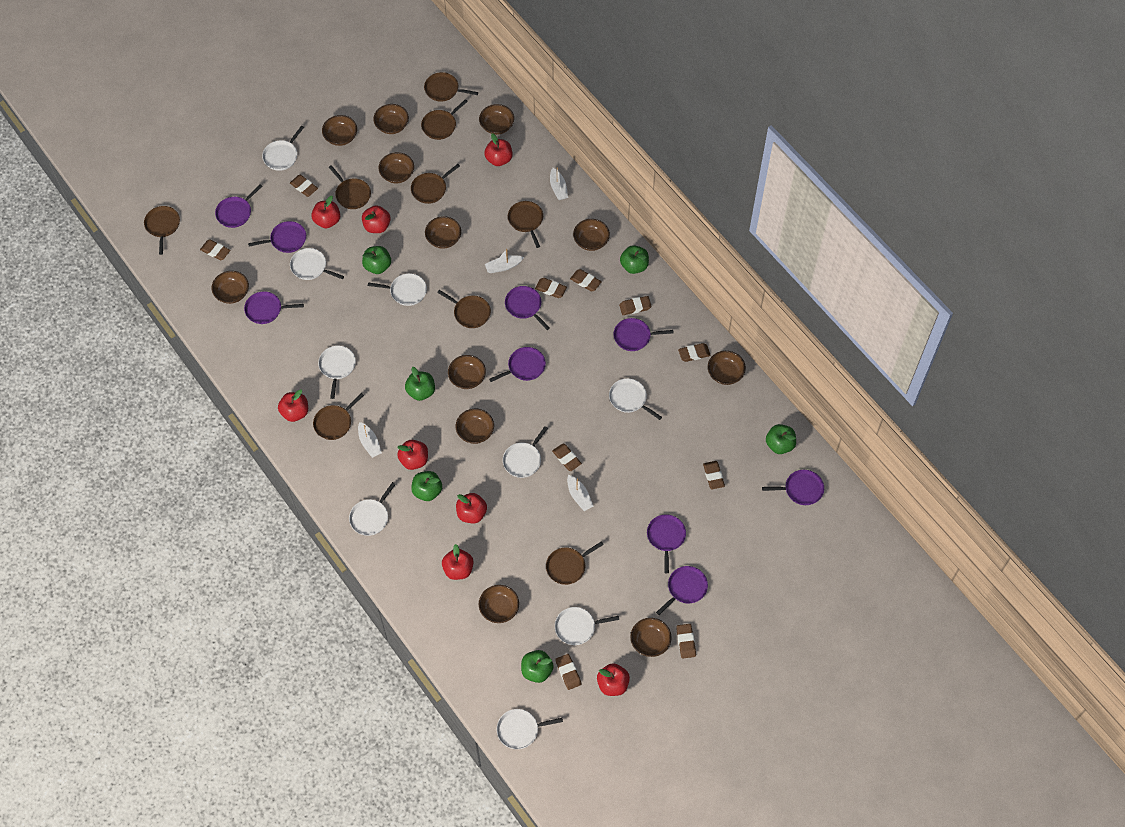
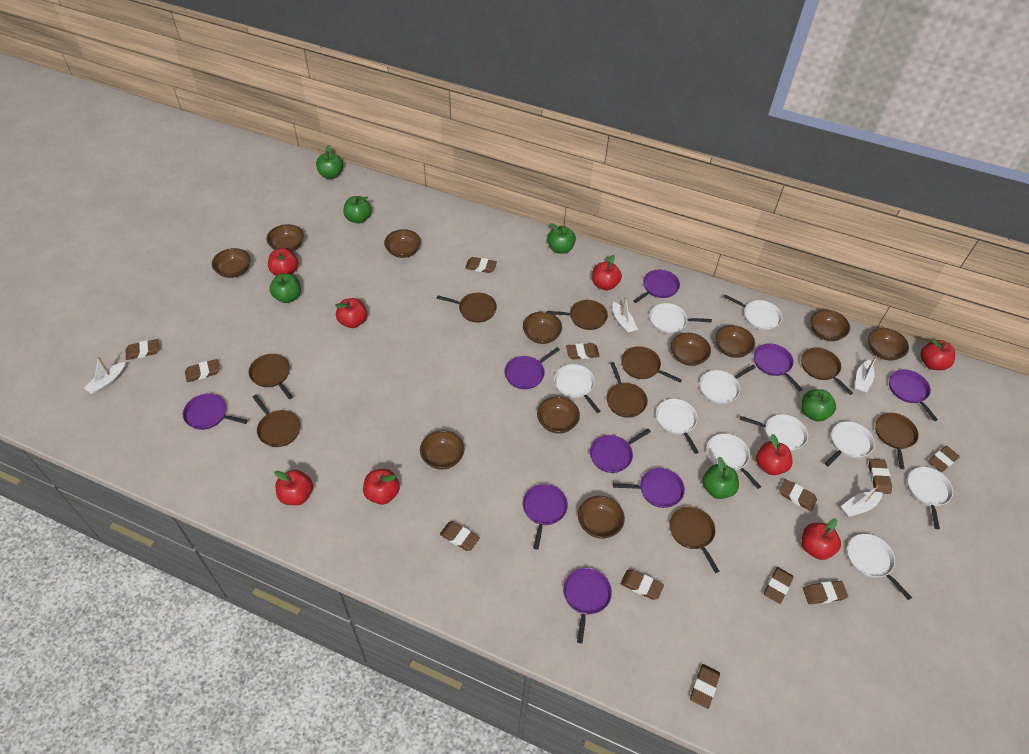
brown bowl: [212,271,249,304] [322,115,357,146] [373,104,409,134] [378,152,414,183] [425,216,461,249] [448,355,486,389] [456,409,494,444] [479,104,514,135] [479,585,519,623] [573,219,610,251] [630,618,672,657] [708,351,746,385] = 12 -> [212,248,250,278] [267,224,304,252] [384,229,421,258] [420,430,465,470] [523,312,562,344] [537,397,580,433] [578,496,625,539] [671,333,711,366] [715,325,755,358] [811,309,850,341] [868,328,909,361] = 11
brown eraser: [200,239,230,260] [290,175,318,197] [535,278,567,298] [552,444,582,471] [555,654,581,690] [570,269,602,291] [619,296,652,315] [676,624,696,659] [678,343,711,362] [703,461,725,489] = 10 -> [126,339,159,360] [185,359,220,382] [440,521,480,551] [465,257,497,273] [566,343,600,359] [621,570,664,600] [690,664,720,709] [764,567,793,604] [779,479,817,511] [803,581,848,604] [869,459,892,494] [928,446,960,472] = 12
white pan: [262,125,304,171] [290,248,344,280] [318,346,356,399] [349,482,396,536] [368,273,427,306] [497,709,563,749] [503,426,548,478] [555,607,619,645] [609,378,662,420] = 9 -> [554,364,600,413] [649,303,712,333] [656,399,699,454] [700,365,756,404] [706,433,761,489] [724,294,782,330] [740,414,808,451] [825,421,875,466] [847,534,912,600] [907,467,953,529] = 10

